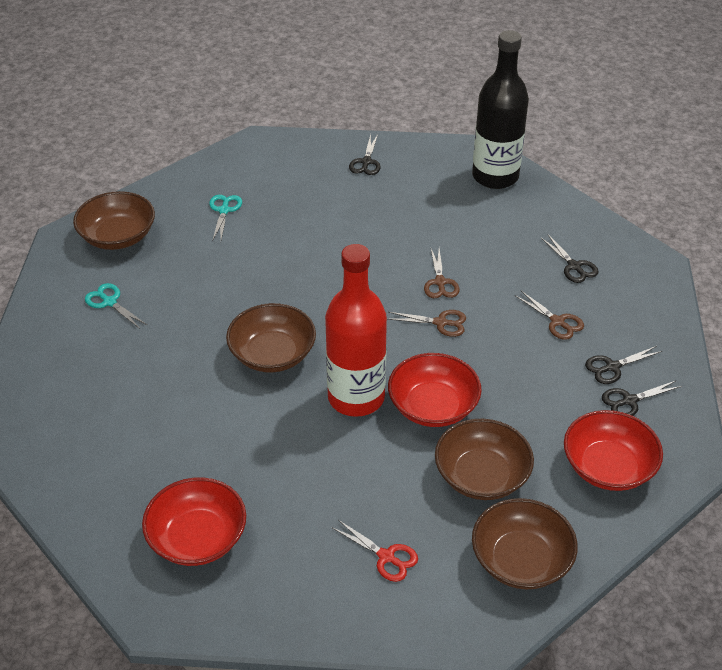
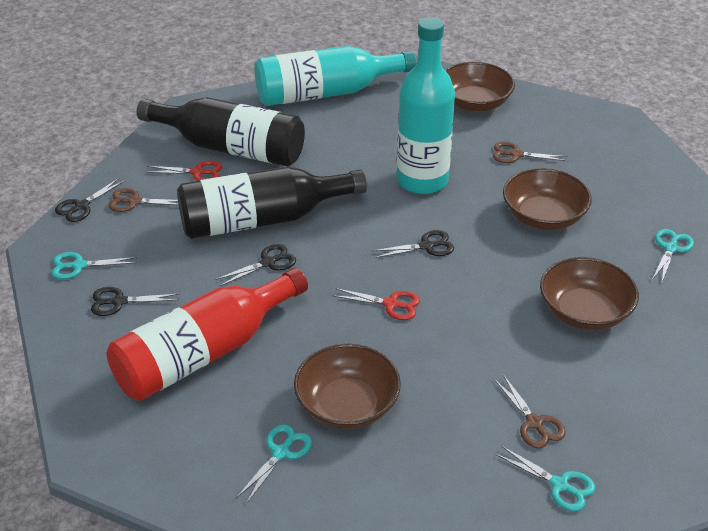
black bottle: [472,30,529,189] = 1 -> [137,97,305,166] [177,166,367,239] = 2
red bowl: [142,477,246,566] [388,353,482,427] [564,410,663,491] = 3 -> none = 0
red scissors: [333,520,418,582] = 1 -> [145,161,222,181] [332,288,420,320] = 2
turquoise bottle: none = 0 -> [254,46,416,106] [397,17,455,194] = 2
turquoise scissors: [85,283,147,329] [209,195,242,241] = 2 -> [51,252,137,279] [236,424,312,504] [496,446,595,511] [652,229,694,284] = 4

